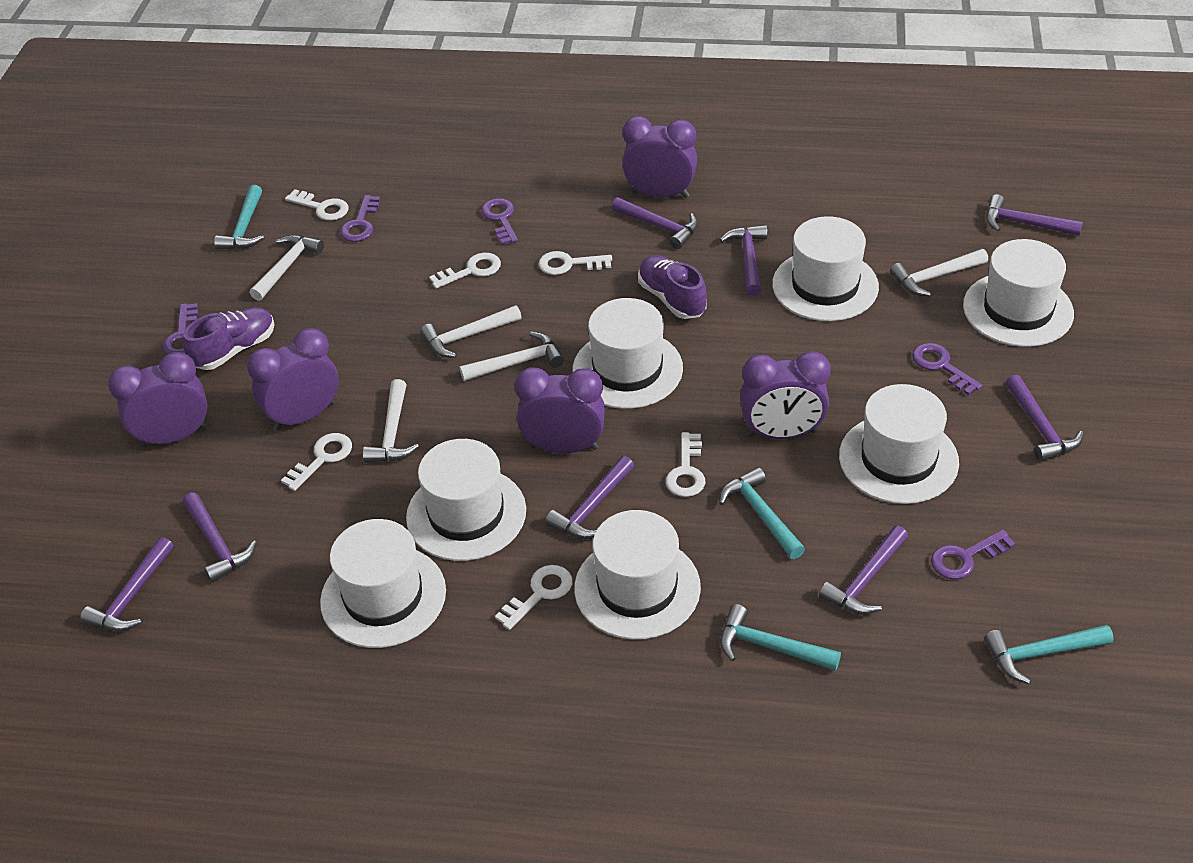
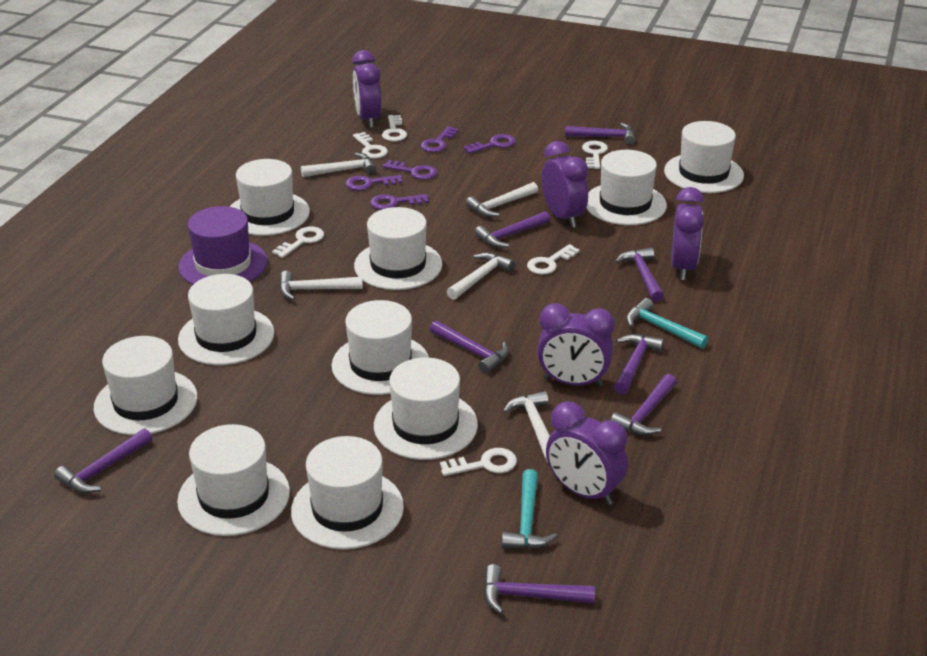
purple hat: none = 0 -> [178,206,268,285] = 1
purple shoe: [183,307,275,370] [638,255,707,319] = 2 -> none = 0
turquoise hammer: [214,185,264,250] [719,467,805,559] [720,604,841,671] [984,625,1114,684] = 4 -> [502,469,557,549] [626,298,709,349] = 2
white hat: [320,519,446,648] [406,439,526,561] [573,298,683,409] [574,510,701,640] [772,216,879,321] [839,384,959,504] [963,239,1074,347] = 7 -> [94,336,197,435] [177,424,290,536] [178,274,274,365] [230,159,310,236] [291,436,404,549] [331,300,429,395] [354,207,442,290] [374,357,478,460] [586,150,667,225] [664,121,744,193] = 10

